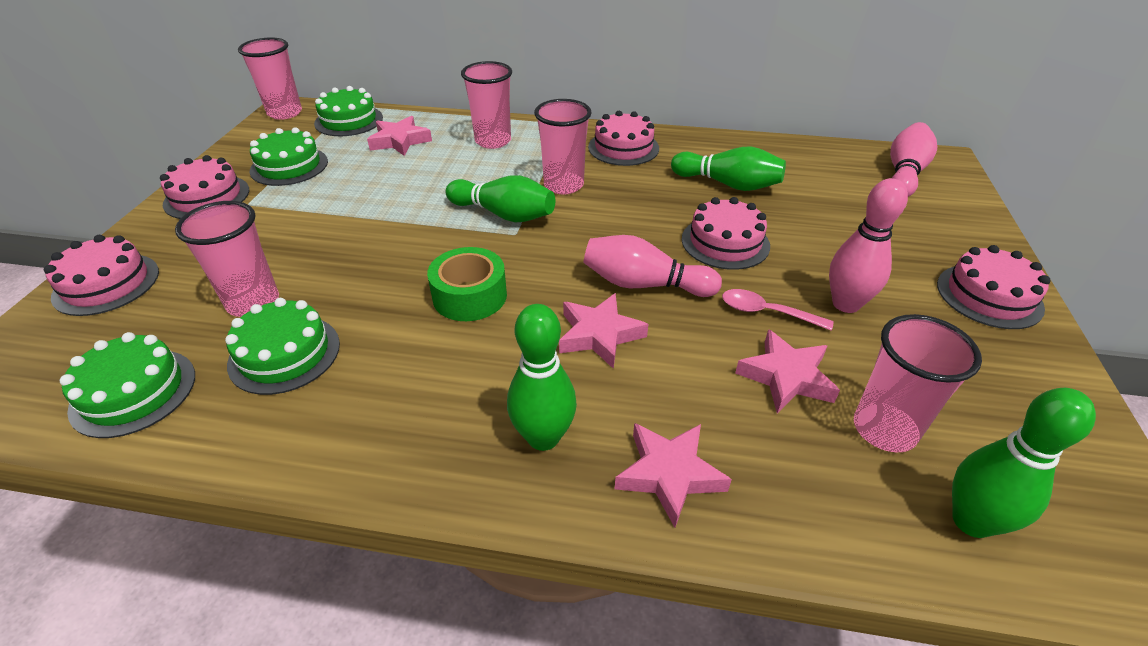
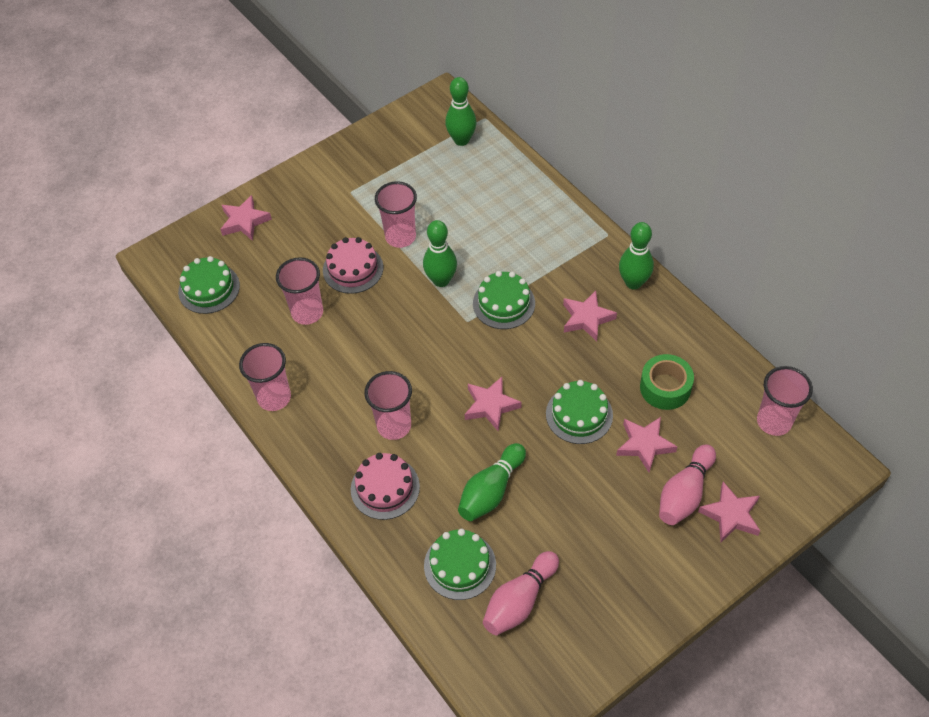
pink bowling pin: [583,235,722,297] [829,178,908,313] [890,122,937,197] = 3 -> [483,551,559,635] [659,444,716,525] = 2
pink cake: [44,235,159,316] [160,155,249,219] [588,111,659,166] [682,197,770,270] [937,245,1051,329] = 5 -> [323,237,383,294] [351,453,420,520] = 2
pink spoon: [722,289,834,331] = 1 -> none = 0
pink star: [367,116,432,156] [559,293,648,369] [615,423,732,528] [735,329,840,413] = 4 -> [220,195,272,241] [464,377,522,431] [563,291,617,341] [616,417,678,472] [698,482,760,542] = 5

